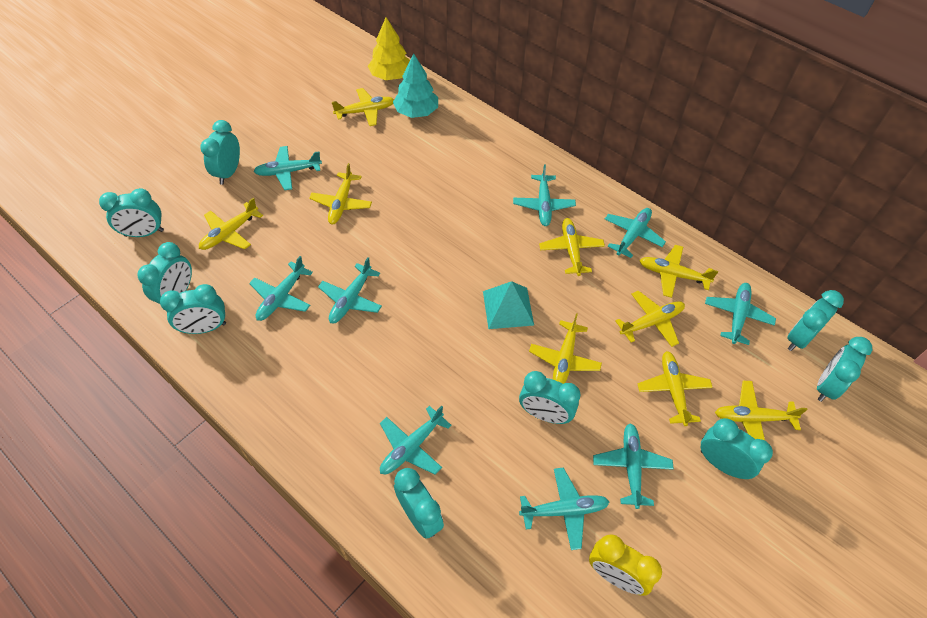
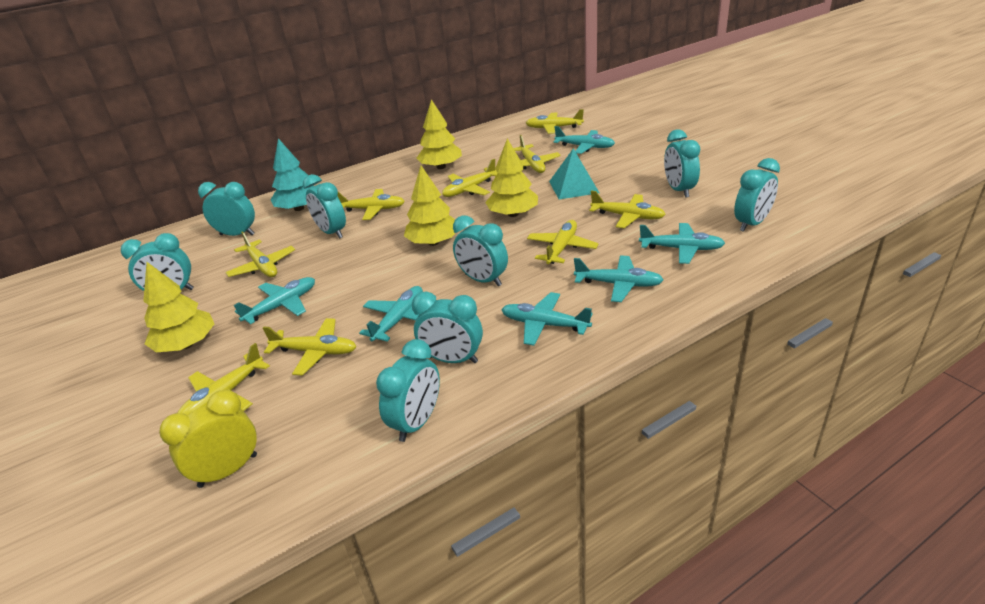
turquoise clock: [99,188,164,237] [137,242,192,304] [160,284,226,334] [200,120,240,185] [394,468,444,539] [519,371,581,424] [701,418,773,479] [787,290,844,351] [817,337,872,402] = 9 -> [121,233,193,291] [198,182,255,236] [303,174,346,239] [376,339,440,442] [412,292,483,363] [453,215,508,287] [664,129,701,198] [734,158,780,232] = 8
turquoise plane: [249,256,313,321] [253,146,322,190] [318,257,382,323] [380,406,451,475] [513,164,576,226] [519,467,610,550] [593,423,674,509] [605,208,666,258] [705,283,776,345] = 9 -> [234,277,315,324] [359,286,423,342] [501,292,593,346] [553,126,615,154] [574,255,663,302] [639,223,725,264] = 6
yellow tree: [368,17,410,80] = 1 -> [143,262,214,352] [404,166,455,246] [417,99,462,169] [485,138,538,217] = 4

